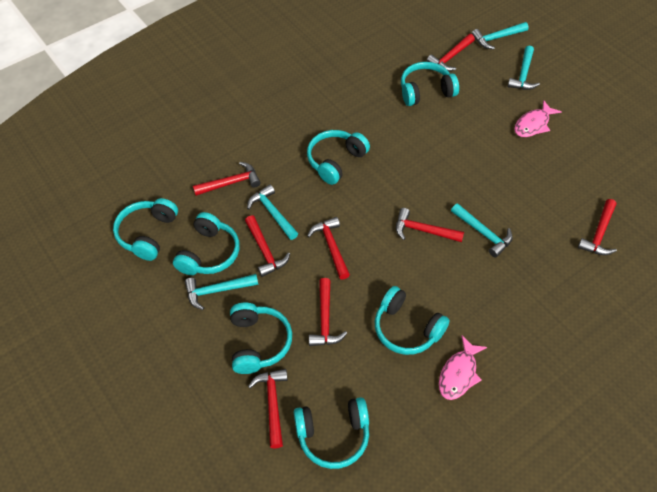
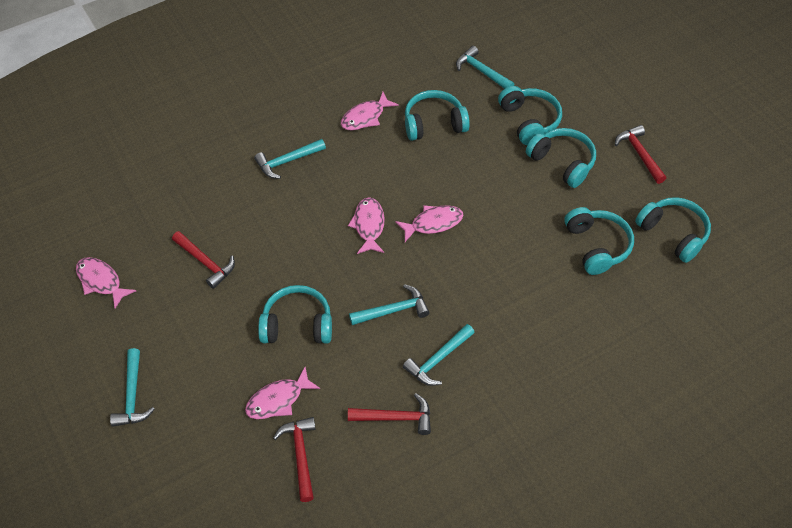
pink fish: [439,335,487,400] [514,100,562,137] = 2 -> [76,257,136,309] [245,367,320,419] [341,92,399,130] [348,197,385,254] [395,205,463,242] = 5
red hammer: [193,162,261,196] [245,215,290,277] [248,369,288,448] [307,217,350,279] [309,278,347,346] [396,208,464,242] [427,34,475,71] [578,199,617,255] = 8 -> [172,231,235,289] [273,417,316,502] [348,393,431,435] [615,125,666,184] = 4
turquoise headphones: [113,198,178,261] [173,212,240,275] [230,302,292,374] [294,397,369,469] [307,130,370,185] [374,286,450,355] [401,62,459,106] = 7 -> [258,285,332,344] [405,90,470,141] [498,86,562,145] [526,128,596,188] [564,207,634,275] [635,197,711,263] = 6

